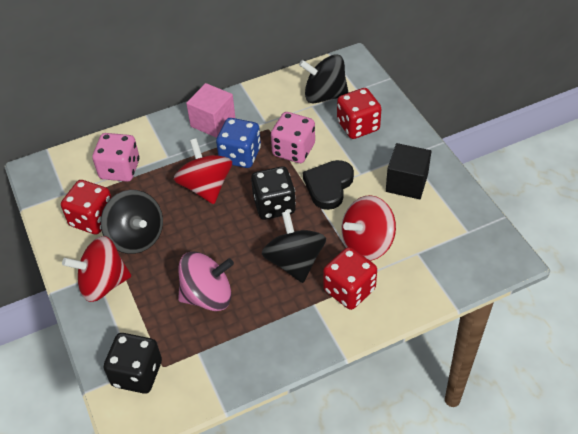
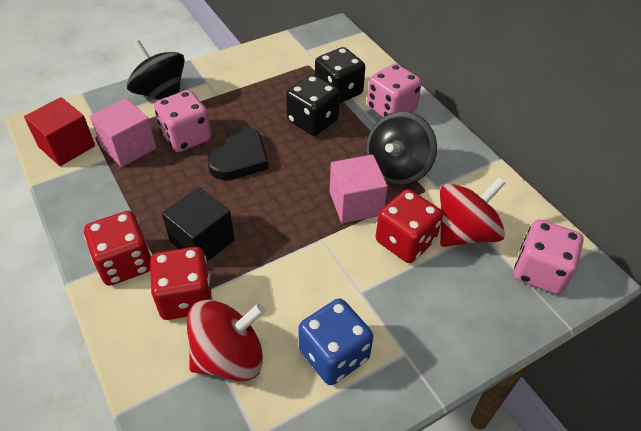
black spinning top: [101,190,163,254] [262,211,326,283] [299,54,349,104] = 3 -> [127,40,185,100] [366,111,437,185] = 2
pink cube: [186,83,235,138] = 1 -> [90,98,157,167] [330,155,388,224] = 2
pink dice: [92,133,139,182] [271,112,315,163] = 2 -> [154,90,211,152] [367,63,422,117] [514,219,583,294] = 3
pink spinning top: [178,252,234,311] = 1 -> none = 0
red cube: none = 0 -> [24,97,95,166] = 1
red spinning top: [62,236,131,302] [174,138,232,204] [342,195,396,261] = 3 -> [187,300,265,381] [440,177,505,247] = 2

